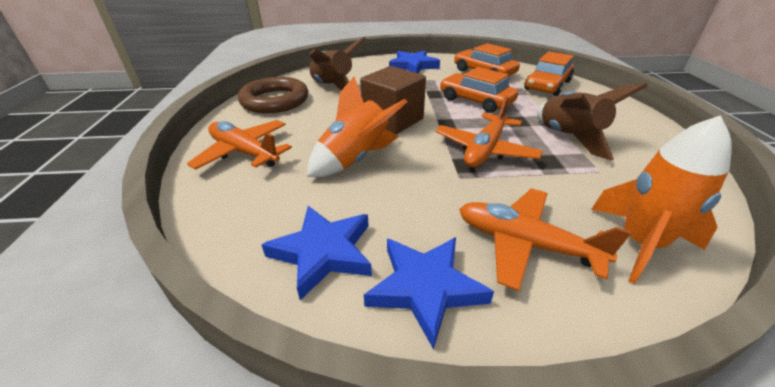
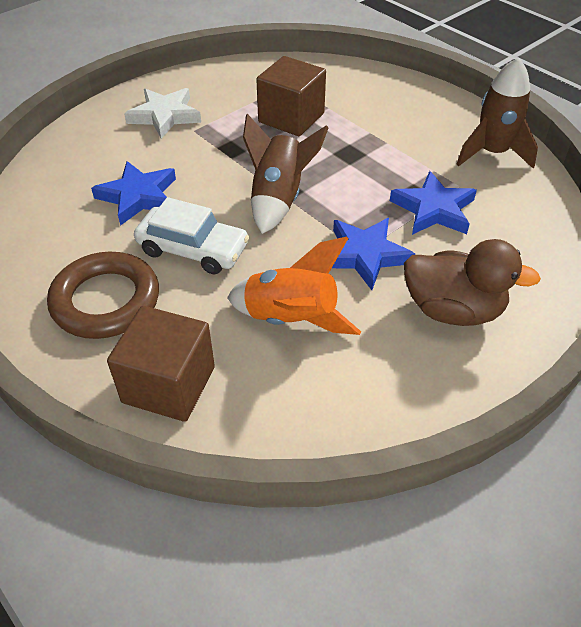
brown cube: [360,66,426,134] = 1 -> [107,306,215,422] [256,56,326,136] = 2
brown duck: none = 0 -> [404,239,541,326] = 1
orange car: [440,67,518,113] [454,43,520,76] [524,51,574,96] = 3 -> none = 0
orange plane: [187,120,292,170] [435,96,543,167] [459,189,631,291] = 3 -> none = 0
orange rocket: [307,77,407,177] [591,115,732,284] = 2 -> [227,236,361,335] = 1
white car: none = 0 -> [134,197,249,274] = 1
white star: none = 0 -> [124,88,201,139] = 1

